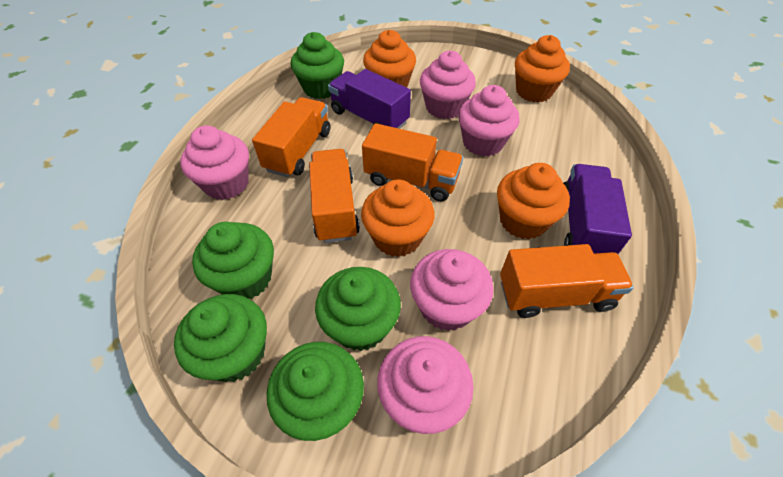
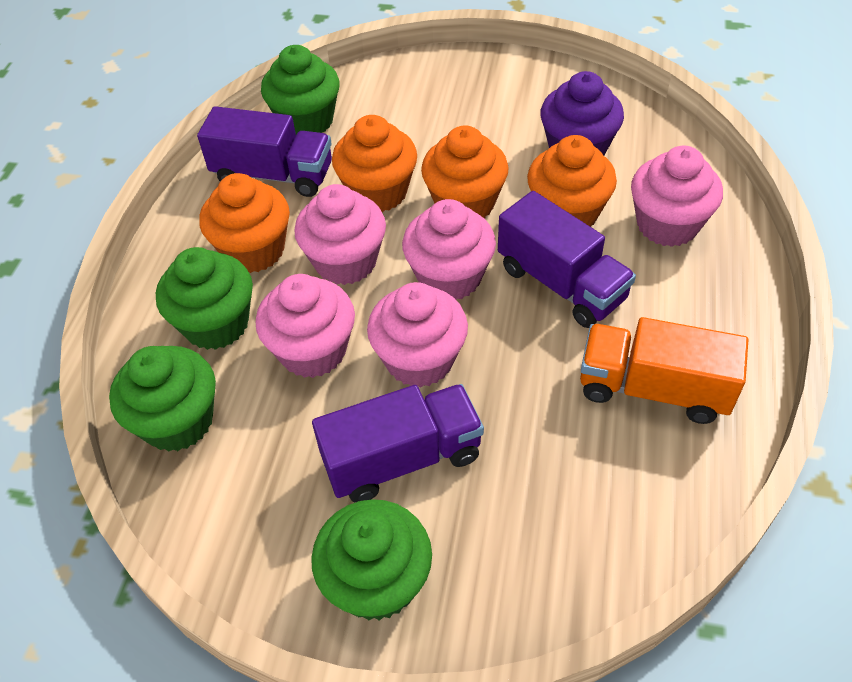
green cupcake: [174,294,267,382] [192,222,274,299] [267,342,364,441] [291,32,344,99] [315,267,401,351] = 5 -> [109,346,216,452] [156,247,253,350] [261,45,339,134] [311,499,432,621] = 4
orange truck: [252,97,330,177] [309,149,360,243] [362,123,463,202] [500,244,634,318] = 4 -> [580,317,748,424] = 1
purple cupcake: none = 0 -> [540,71,624,156] = 1
purple truck: [328,69,411,129] [563,164,632,254] = 2 -> [197,106,332,197] [312,384,484,503] [498,191,636,328] = 3

